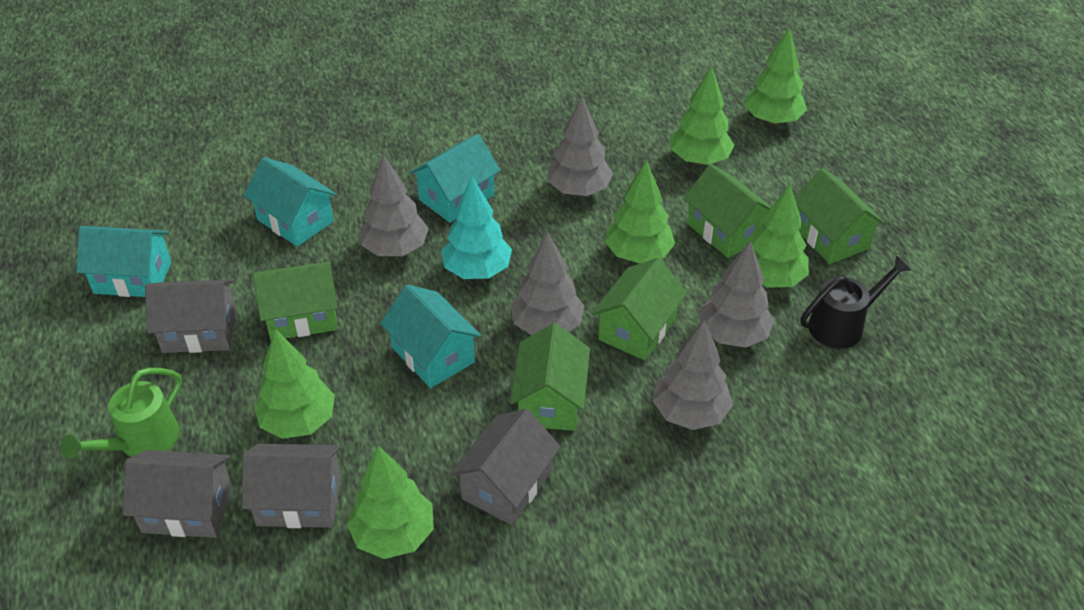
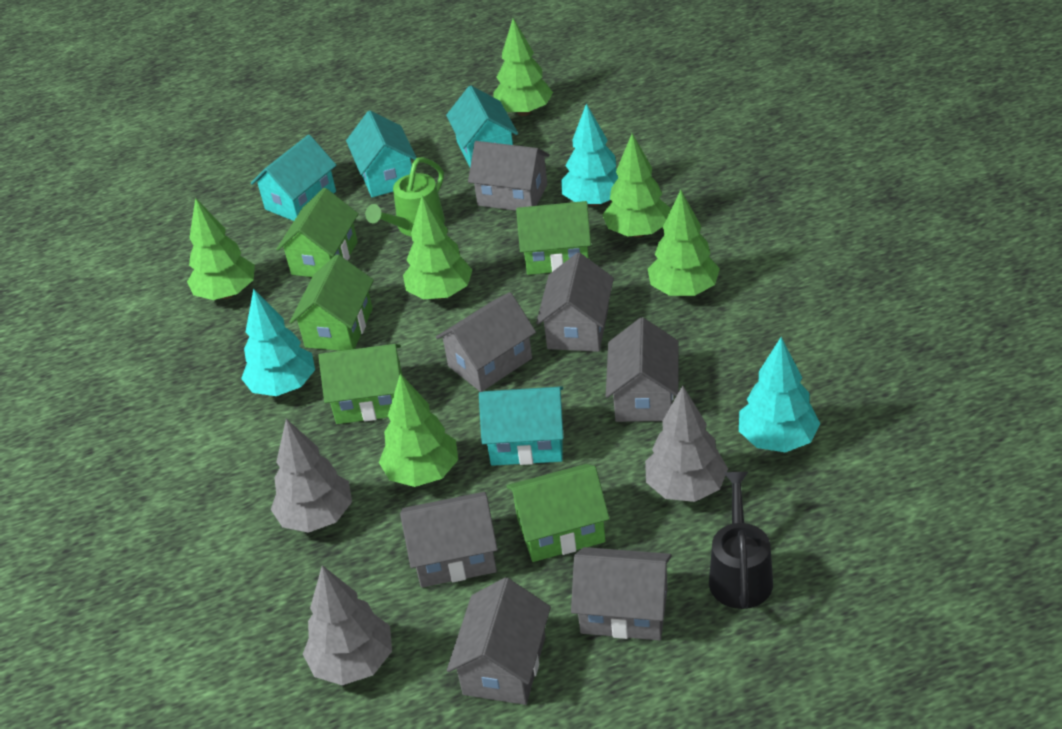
grey house: [123,450,232,538] [145,279,236,353] [242,444,341,528] [450,409,561,525] = 4 -> [400,492,498,588] [436,292,536,392] [447,577,551,705] [468,141,550,211] [536,253,614,352] [571,547,672,641] [606,317,679,422] = 7
grey tree: [359,154,429,256] [510,232,584,335] [548,97,613,196] [652,320,733,430] [700,241,774,348] = 5 -> [271,419,352,533] [303,565,392,685] [645,385,728,502] = 3
turquoise tree: [441,177,512,279] = 1 -> [241,289,315,396] [561,103,618,206] [739,337,820,453] = 3

